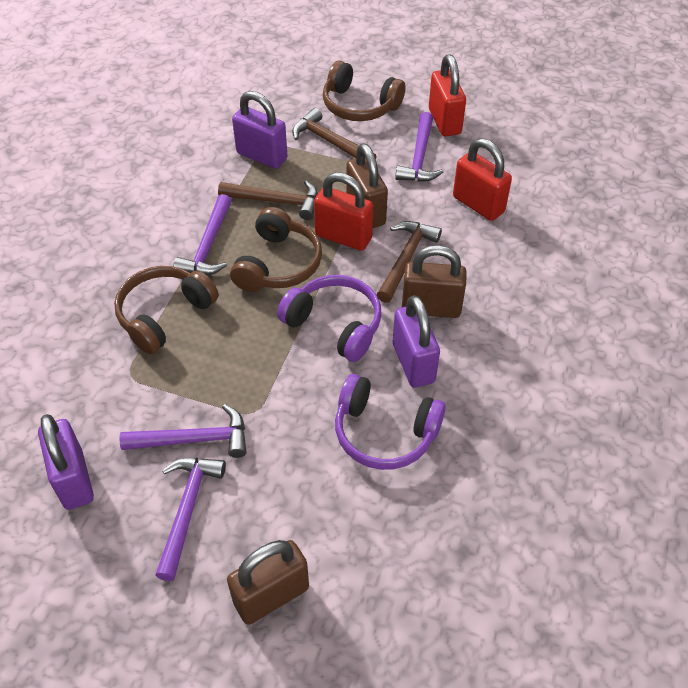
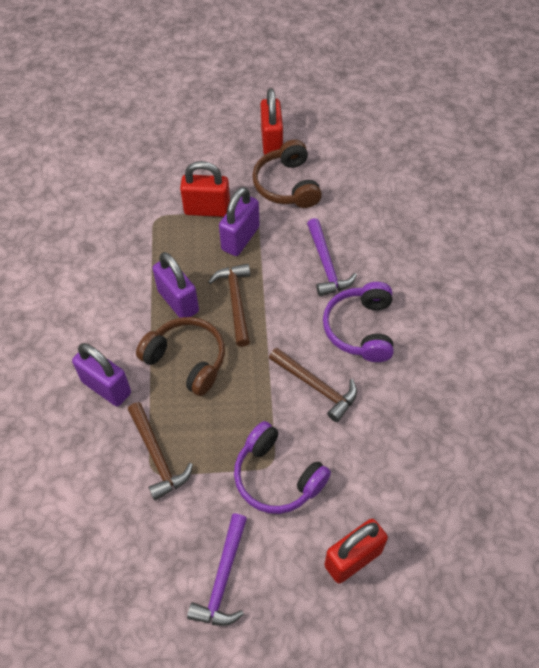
brown headphones: [114,266,219,354] [230,207,322,292] [323,61,406,121] = 3 -> [136,317,225,396] [252,140,322,208] = 2
brown padlock: [227,540,309,625] [346,143,388,228] [402,245,467,318] = 3 -> none = 0
purple hammer: [119,404,247,458] [155,458,226,581] [173,194,232,275] [395,112,443,182] = 4 -> [187,514,247,626] [307,218,357,296] = 2

